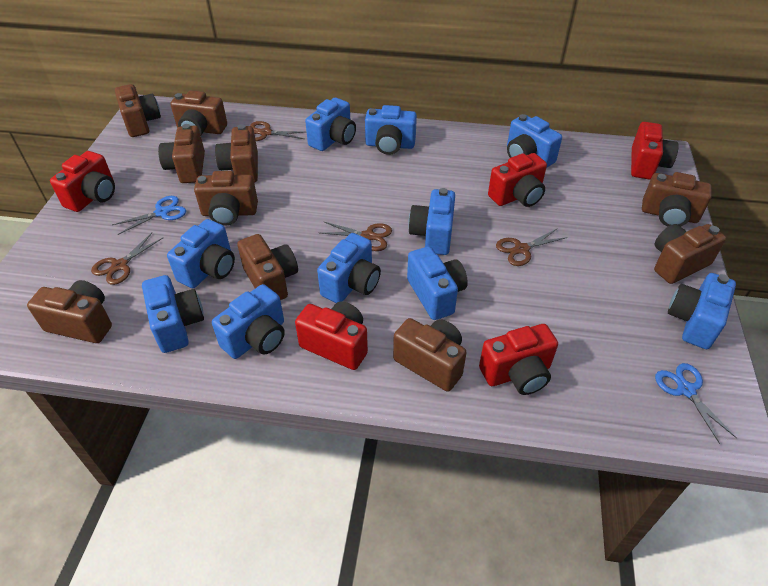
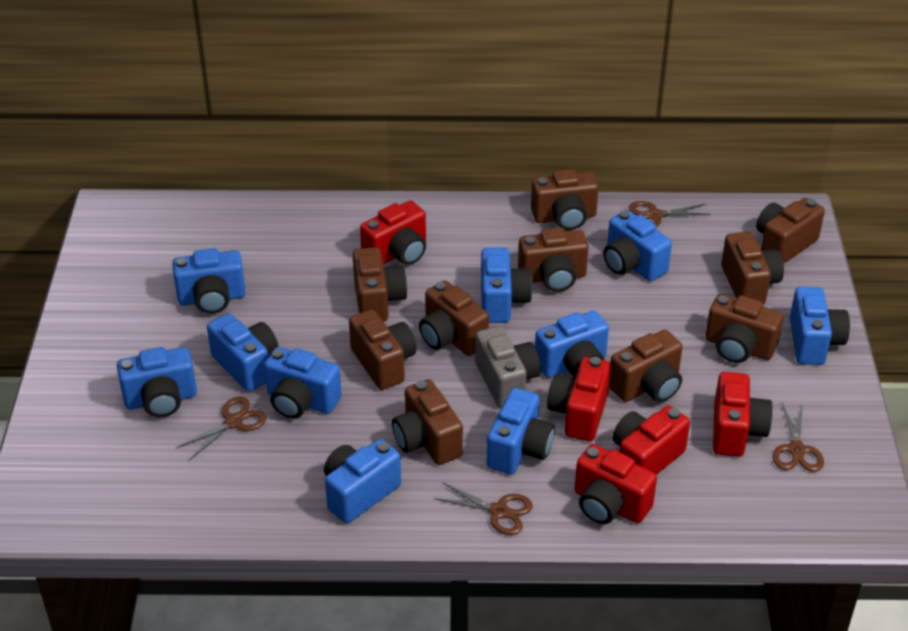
blue scissors: [112,196,186,235] [655,363,737,444] = 2 -> none = 0
grey camera: none = 0 -> [475,326,541,408] = 1

